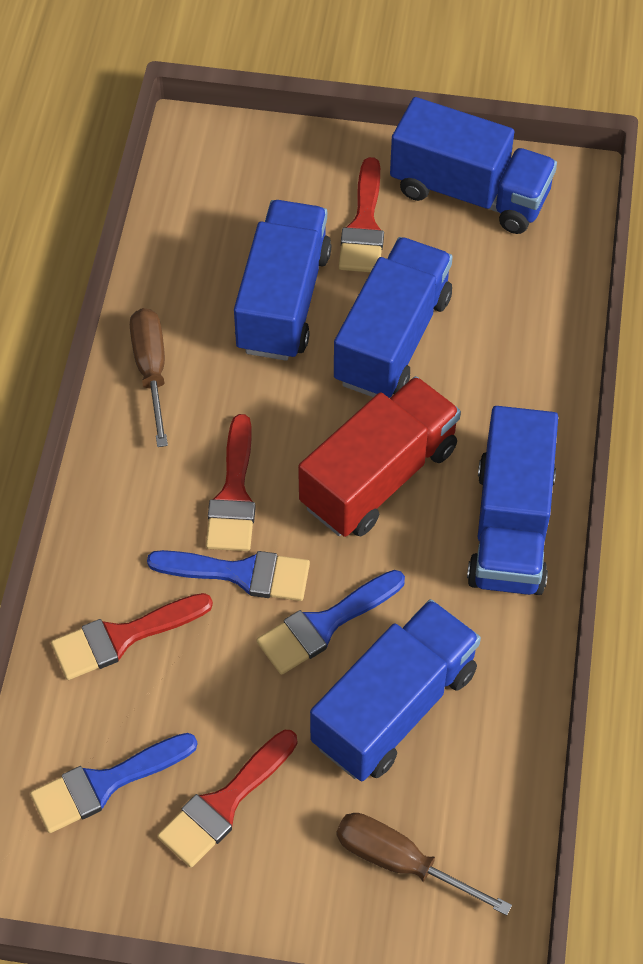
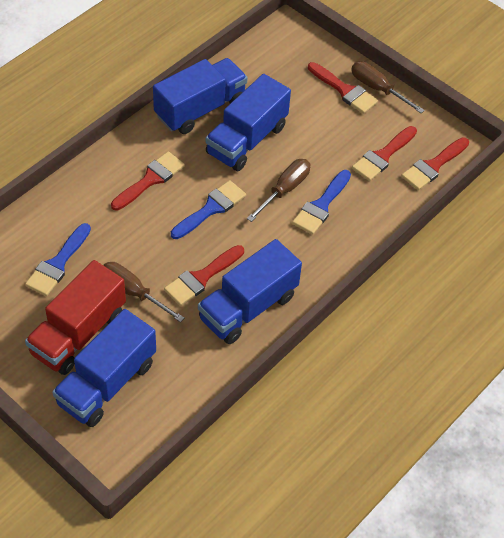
blue truck: [234,200,331,361] [310,599,481,781] [334,237,453,398] [390,97,557,234] [467,406,558,595] = 5 -> [52,309,156,427] [153,58,248,134] [198,239,302,344] [206,74,291,171] = 4
brown screwdriver: [130,308,168,447] [336,813,512,916] = 2 -> [103,262,184,322] [247,159,310,222] [351,61,424,113] = 3
red brush: [51,593,213,680] [157,730,298,868] [206,414,256,551] [339,157,384,272] = 4 -> [111,151,185,211] [164,245,244,306] [308,62,378,114] [352,126,417,181] [401,137,469,190] = 5

